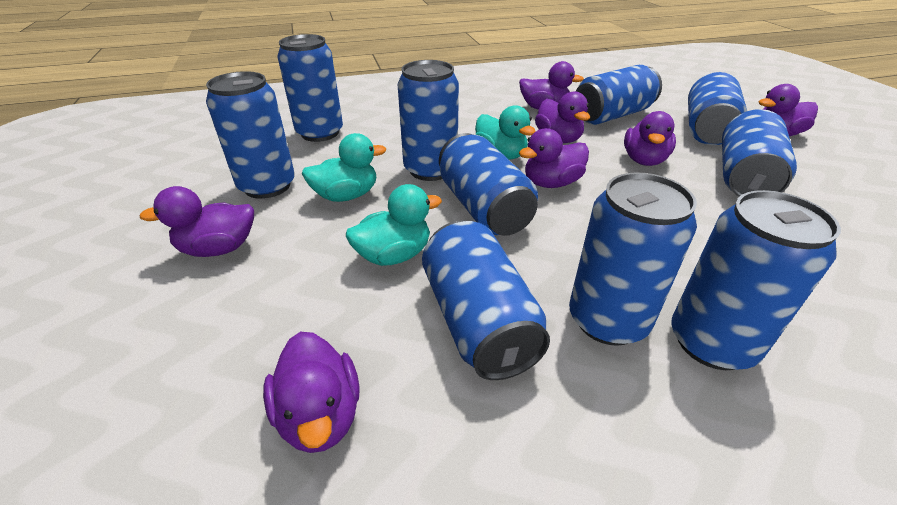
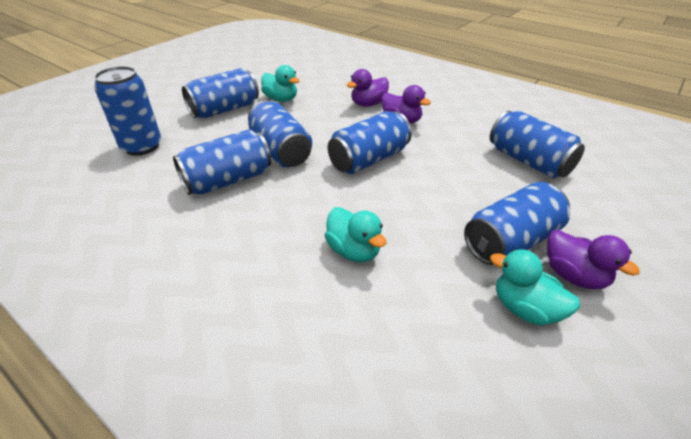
blue can: [206,71,295,199] [277,34,343,142] [398,60,459,181] [422,221,550,380] [439,133,538,236] [569,172,697,346] [576,65,662,125] [671,190,841,370] [688,72,747,145] [722,109,797,197] = 10 -> [94,66,161,156] [173,129,271,195] [182,68,259,118] [248,101,312,167] [328,111,412,174] [464,182,570,265] [490,111,585,178] = 7
purple duck: [140,186,254,257] [263,332,360,453] [519,61,584,110] [519,128,589,188] [535,91,590,143] [624,111,676,166] [759,84,818,136] = 7 -> [347,69,389,107] [381,85,431,124] [547,230,640,289] = 3

